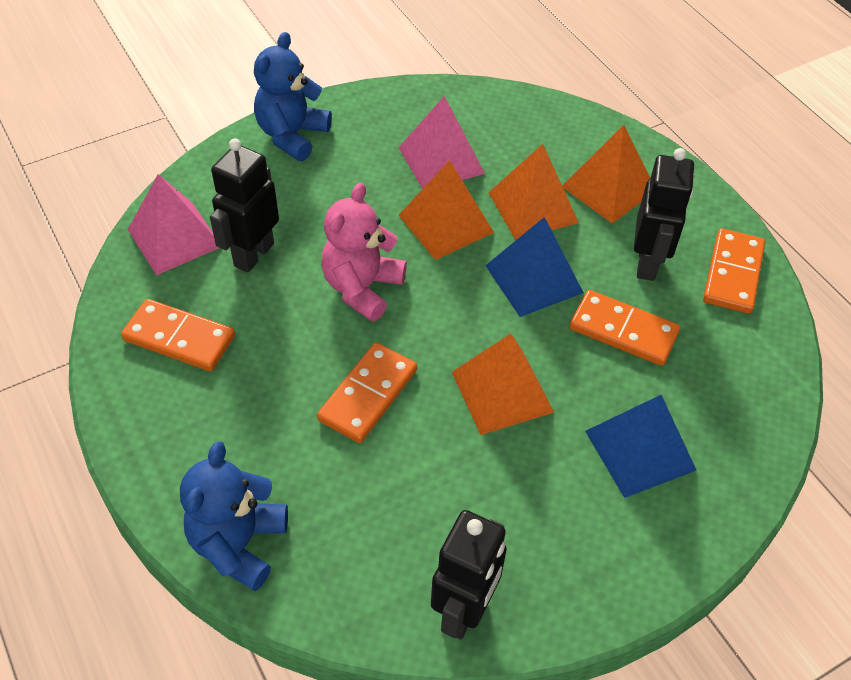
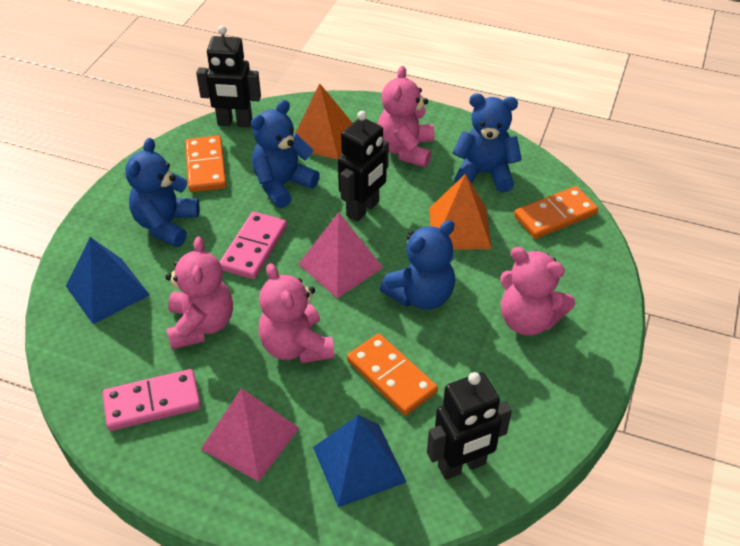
blue teddy bear: [180,441,288,591] [254,32,332,161] = 2 -> [125,138,199,247] [251,100,320,208] [380,220,455,310] [453,94,522,192] = 4
orange domino: [121,299,235,371] [317,342,417,443] [569,290,680,366] [703,228,765,314] = 4 -> [185,135,226,192] [347,334,438,415] [514,186,598,239] = 3
orange pyramid: [399,160,494,260] [452,334,554,435] [488,144,579,240] [562,125,650,224] = 4 -> [295,83,352,159] [429,174,492,249] = 2
pink domino: none = 0 -> [102,369,201,431] [220,212,287,279] = 2
pink teddy bear: [321,183,407,322] = 1 -> [166,237,233,350] [258,263,335,363] [378,66,434,167] [500,247,575,335] = 4

